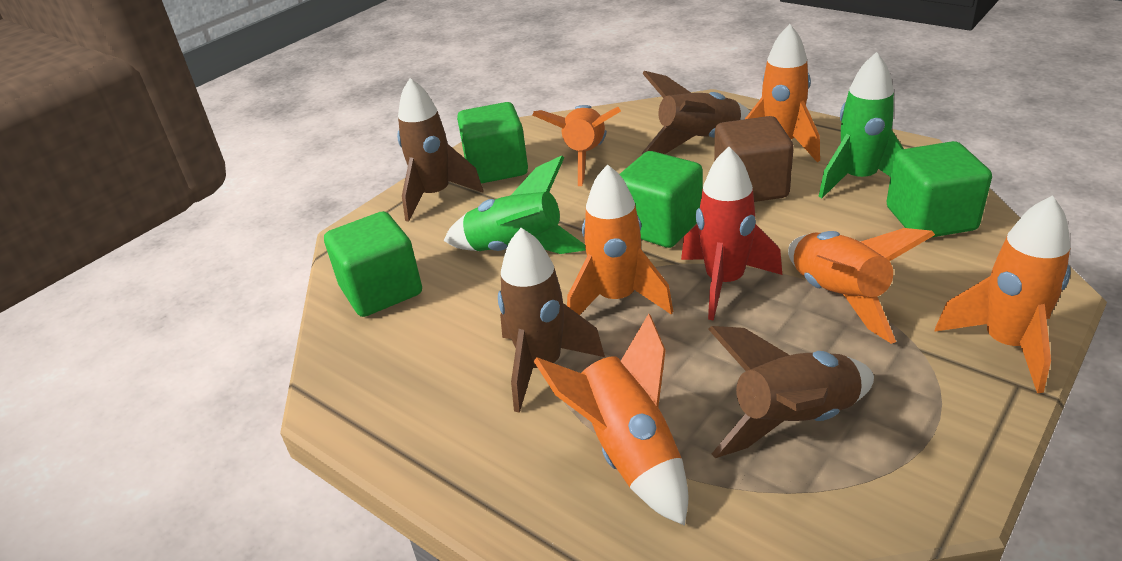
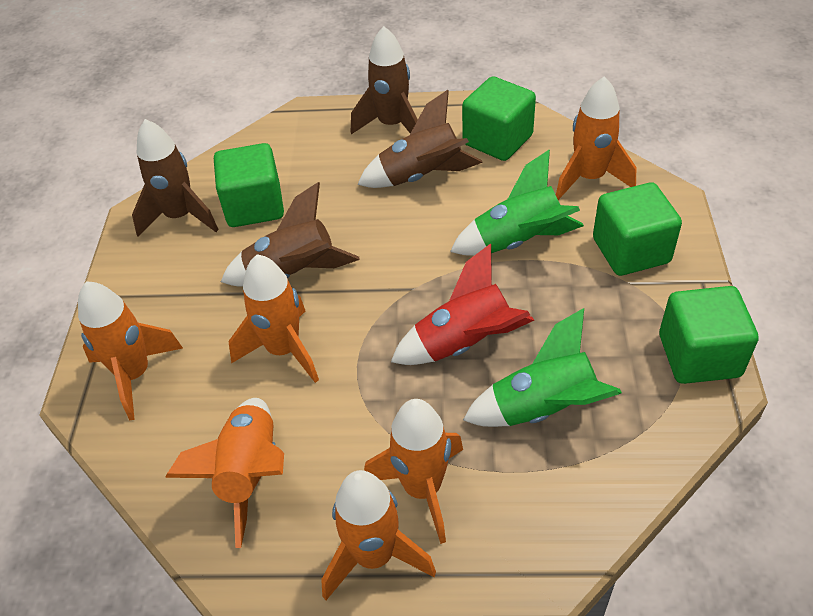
brown cube: [714,116,794,202] = 1 -> none = 0

